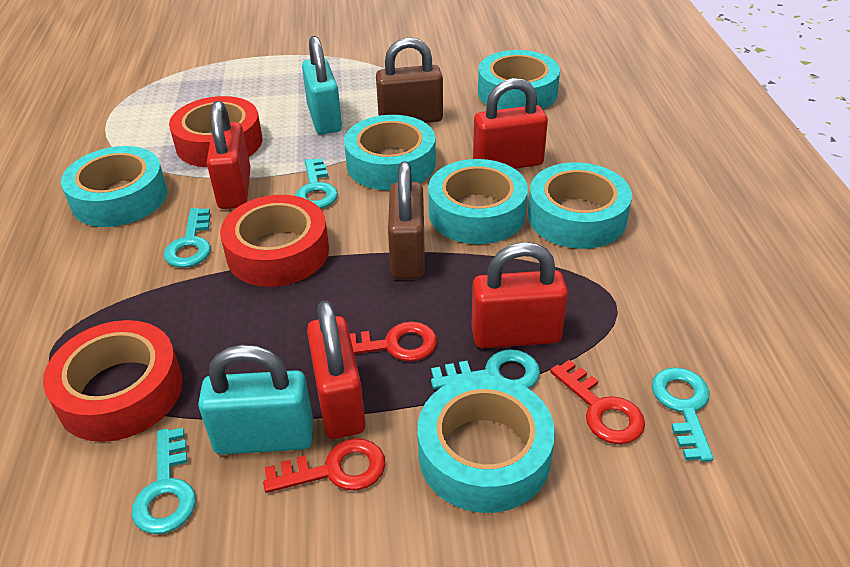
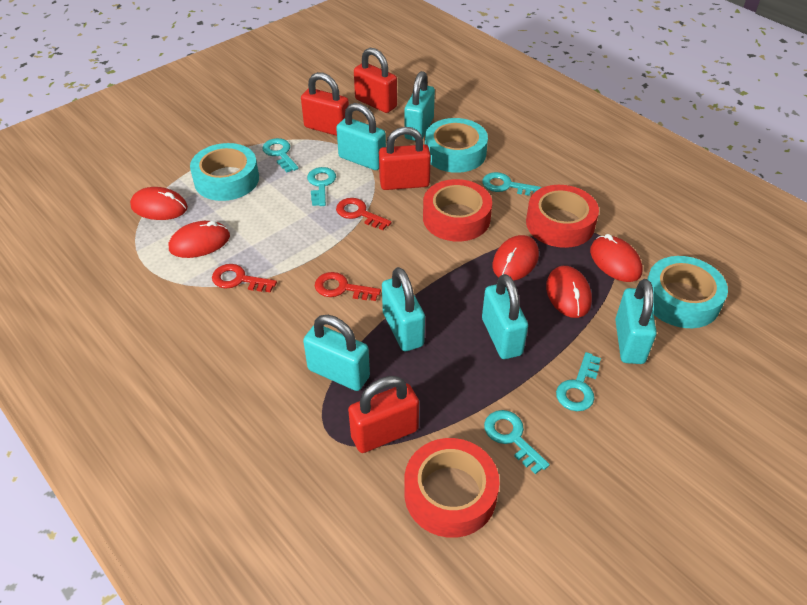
brown padlock: [376,37,443,123] [388,162,425,279] = 2 -> none = 0
red mouse: none = 0 -> [130,187,188,220] [169,221,230,258] [493,235,539,281] [546,266,592,318] [590,234,642,282] = 5
turquoise padlock: [198,344,314,455] [302,36,342,134] = 2 -> [303,315,370,391] [336,103,386,170] [382,267,425,351] [404,71,435,141] [482,274,528,359] [615,279,657,364] = 6
turquoise tape: [61,146,167,227] [344,115,436,190] [418,375,555,513] [428,159,528,244] [478,50,560,110] [528,162,632,249] = 6 -> [190,143,259,201] [425,118,488,173] [647,256,728,328] = 3

